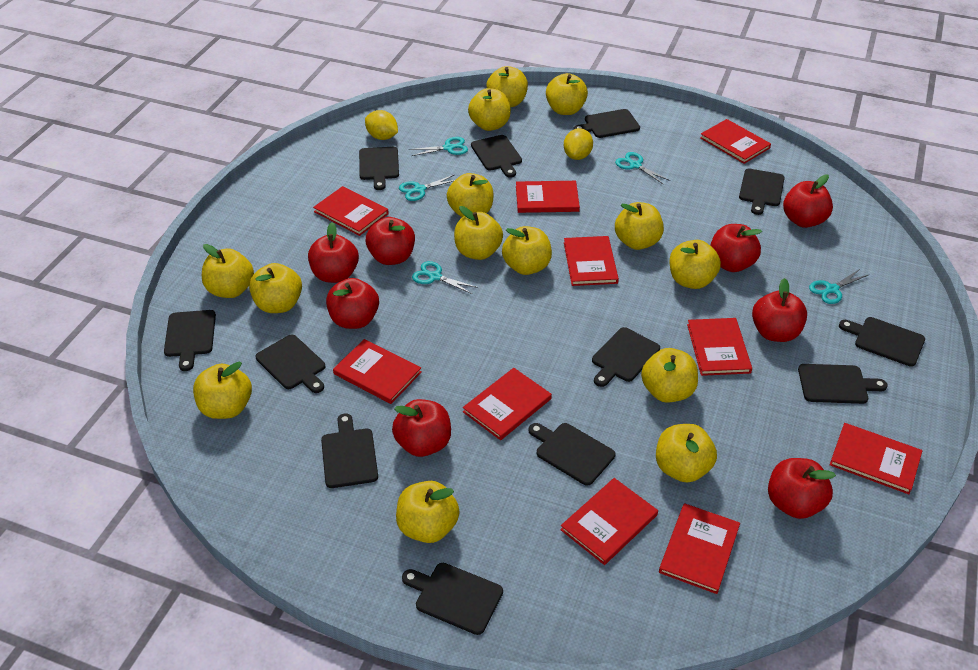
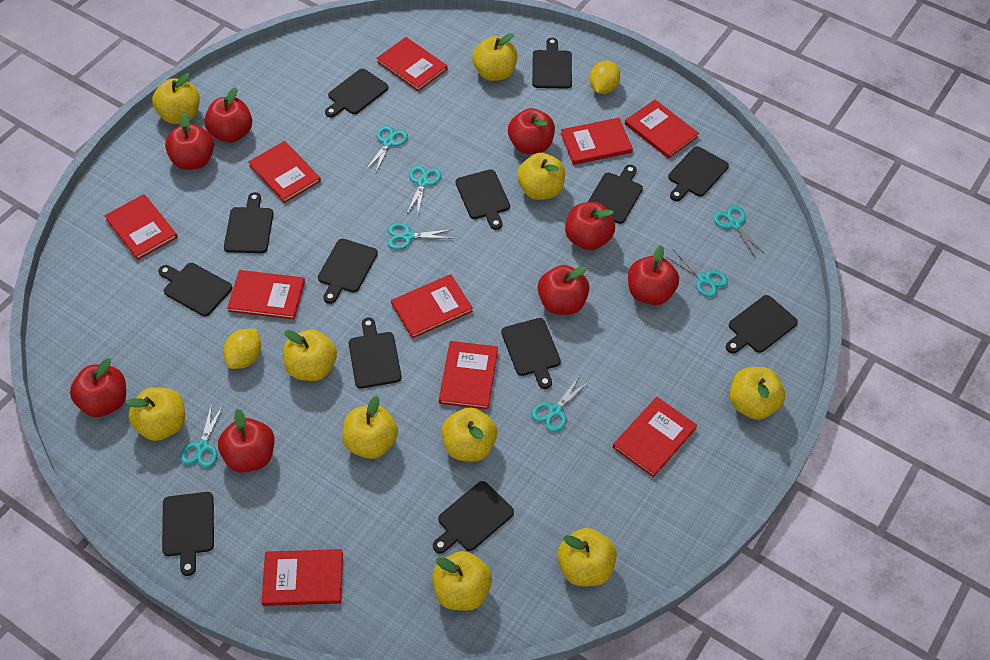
black cutting board: [164,310,216,371] [256,335,325,393] [321,413,378,488] [359,147,399,190] [402,563,503,635] [471,135,522,178] [528,423,615,486] [573,109,640,138] [592,327,660,387] [739,169,785,215] [798,364,888,404] [839,317,925,367] = 12 -> [158,263,233,316] [162,492,214,576] [224,192,273,253] [318,239,378,304] [325,69,389,117] [349,318,402,389] [433,481,514,554] [455,169,510,230] [501,318,561,389] [532,38,572,89] [588,165,643,224] [668,146,729,201] [726,295,798,354] = 13
turquoise scissors: [399,174,455,201] [409,137,468,156] [412,261,478,294] [615,152,670,185] [809,269,868,304] = 5 -> [180,403,224,468] [365,126,408,173] [388,223,453,250] [407,166,441,214] [531,375,590,432] [665,249,728,297] [714,206,765,257] = 7
yellow apple: [193,362,252,419] [202,244,254,298] [249,263,302,313] [396,481,459,543] [447,173,493,217] [454,206,503,260] [468,88,511,131] [486,66,528,107] [502,226,552,275] [546,73,588,115] [615,202,664,250] [641,348,698,403] [656,424,717,483] [669,240,721,289] = 14 -> [125,387,185,441] [152,73,200,124] [283,329,337,381] [342,396,398,459] [432,551,492,611] [442,407,497,462] [472,33,517,81] [517,153,565,200] [557,528,617,586] [730,367,785,420] = 10

